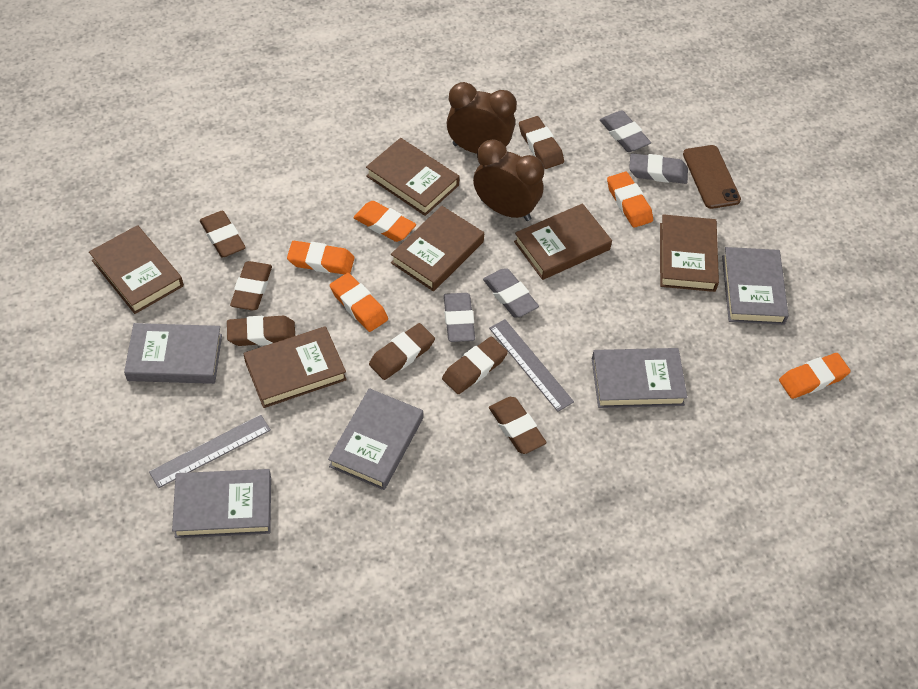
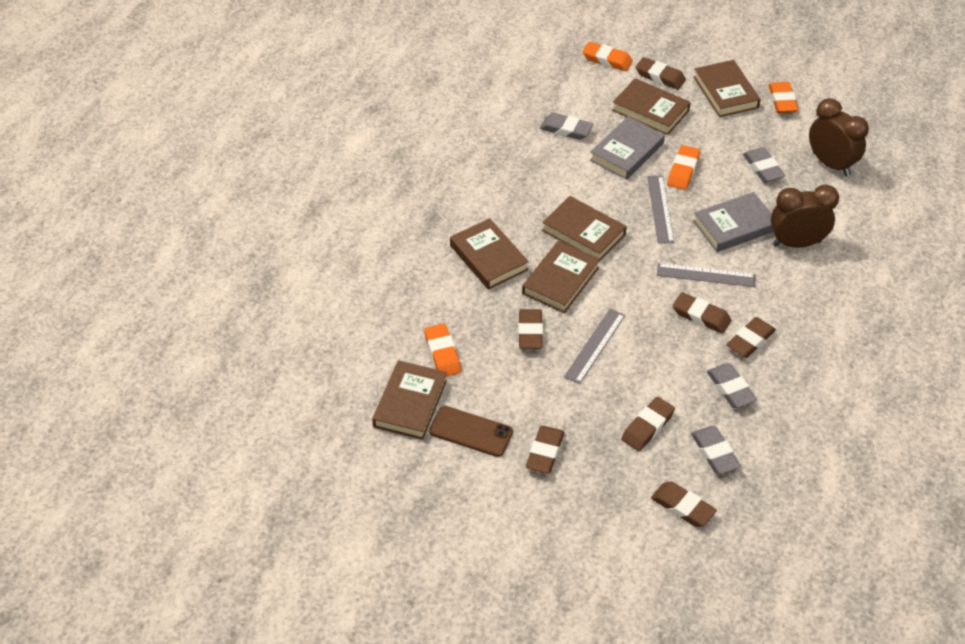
grey book: [124,323,222,384] [172,469,271,538] [328,388,423,490] [592,348,687,408] [722,247,789,325] = 5 -> [590,116,665,180] [693,192,774,252] = 2
grey ruler: [149,415,271,488] [489,319,574,412] = 2 -> [564,309,625,384] [647,176,674,244] [657,263,756,287] = 3
orange eraser: [287,241,354,274] [330,273,388,332] [353,201,416,242] [607,172,653,228] [779,353,851,399] = 5 -> [424,324,461,377] [582,42,633,71] [667,145,700,190] [768,82,798,113] = 4

